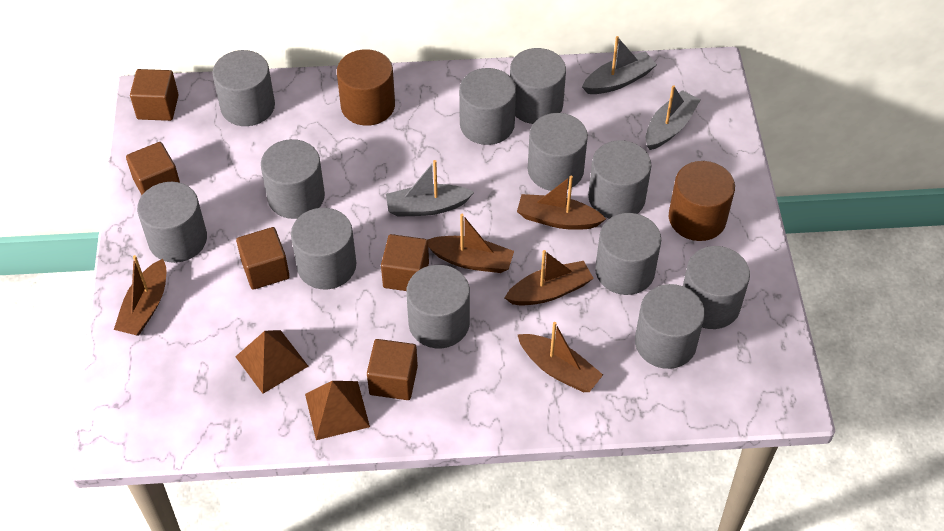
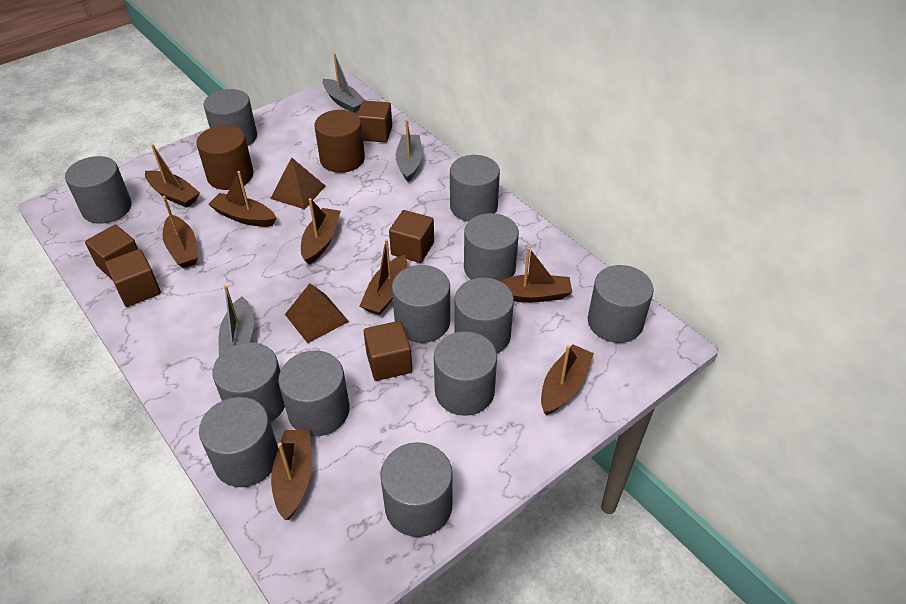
brown boat: [114,255,166,336] [428,214,514,273] [505,250,594,305] [517,175,606,230] [517,322,603,392] = 5 -> [145,144,200,208] [163,196,198,268] [208,171,276,227] [271,430,312,520] [301,198,341,264] [360,239,407,315] [499,247,572,303] [541,344,594,415] = 8

